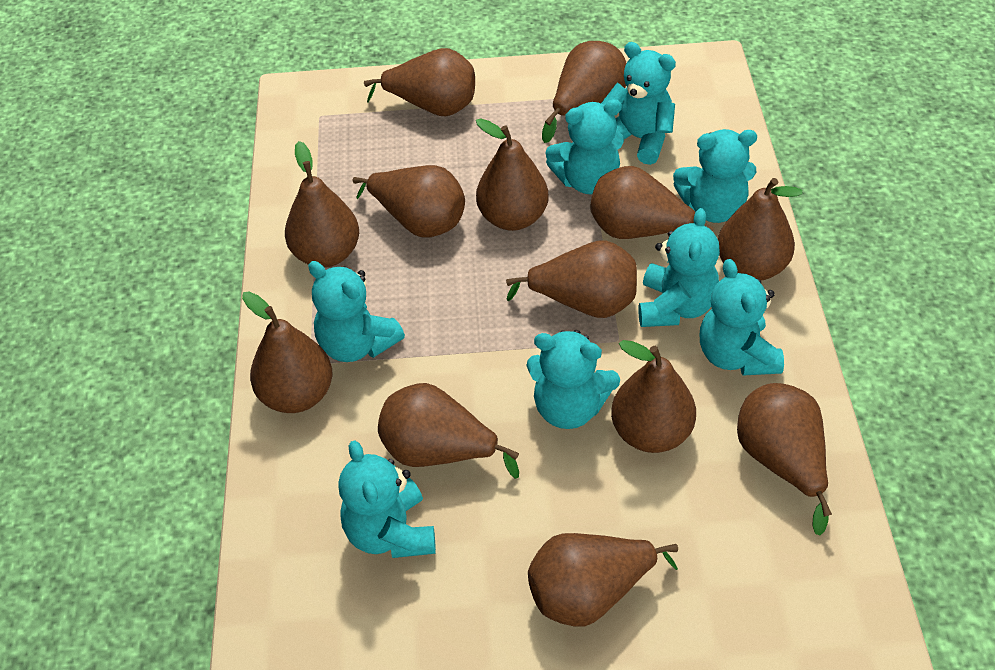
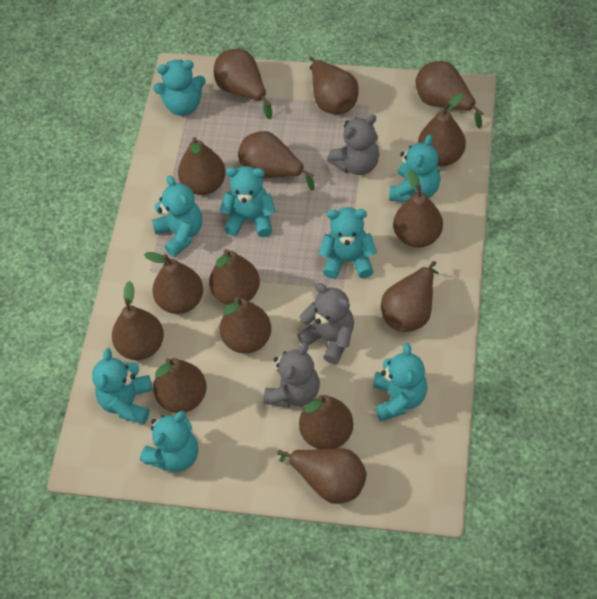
brown pear: [242,291,332,413] [285,141,359,268] [353,165,465,238] [364,48,475,116] [378,383,519,479] [476,118,548,231] [506,240,637,318] [528,533,678,627] [542,41,627,143] [591,166,714,239] [611,340,696,453] [718,178,803,280] [737,383,832,535] = 13 -> [112,281,164,360] [144,252,203,314] [153,358,207,413] [178,137,226,195] [209,249,260,305] [214,49,272,119] [220,297,271,353] [238,131,315,190] [277,448,367,504] [299,395,353,449] [309,56,359,114] [381,261,438,332] [393,170,443,248] [416,61,483,129] [418,93,466,166] = 15
grey teddy bear: none = 0 -> [263,342,320,408] [297,283,354,364] [327,114,379,175] = 3

